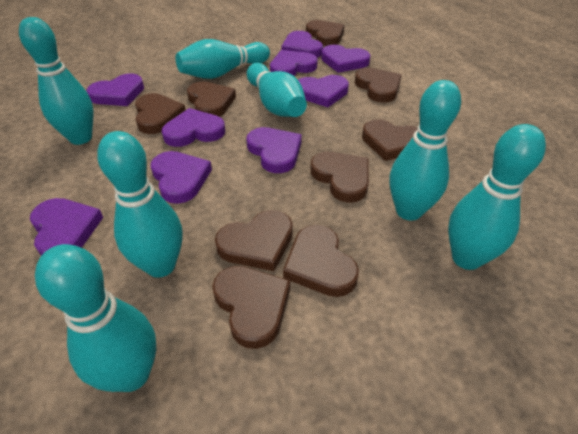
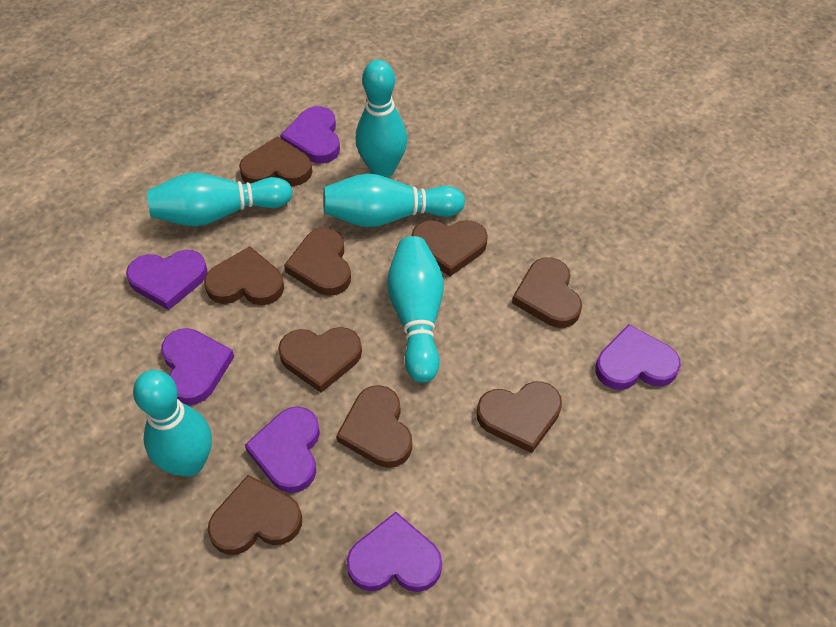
purple heart: [30,198,103,256] [86,73,144,106] [151,151,212,204] [161,108,225,147] [246,127,302,173] [270,50,318,76] [281,31,323,57] [298,75,349,107] [321,45,370,73] = 9 -> [126,250,208,310] [161,328,234,405] [245,406,320,493] [280,106,340,164] [347,512,442,592] [596,324,681,390] = 6
turquoise bowling pin: [19,17,93,145] [35,244,156,392] [97,131,183,278] [176,39,270,79] [247,63,307,117] [389,80,461,221] [448,124,546,270] = 7 -> [133,370,212,477] [147,173,293,226] [323,173,465,227] [356,60,407,177] [387,236,444,383] = 5

